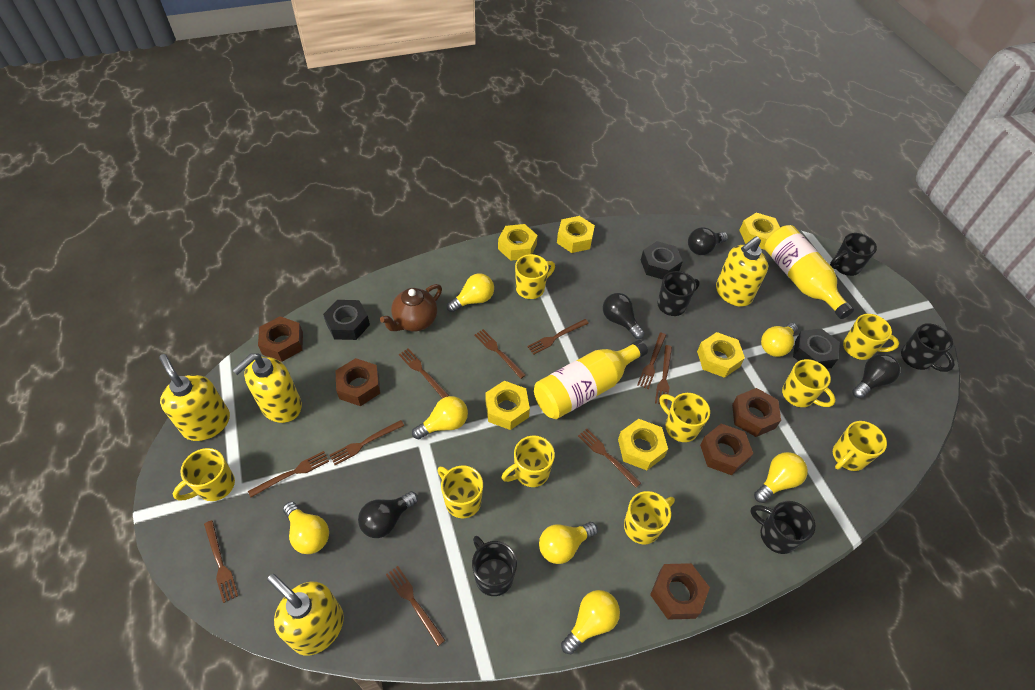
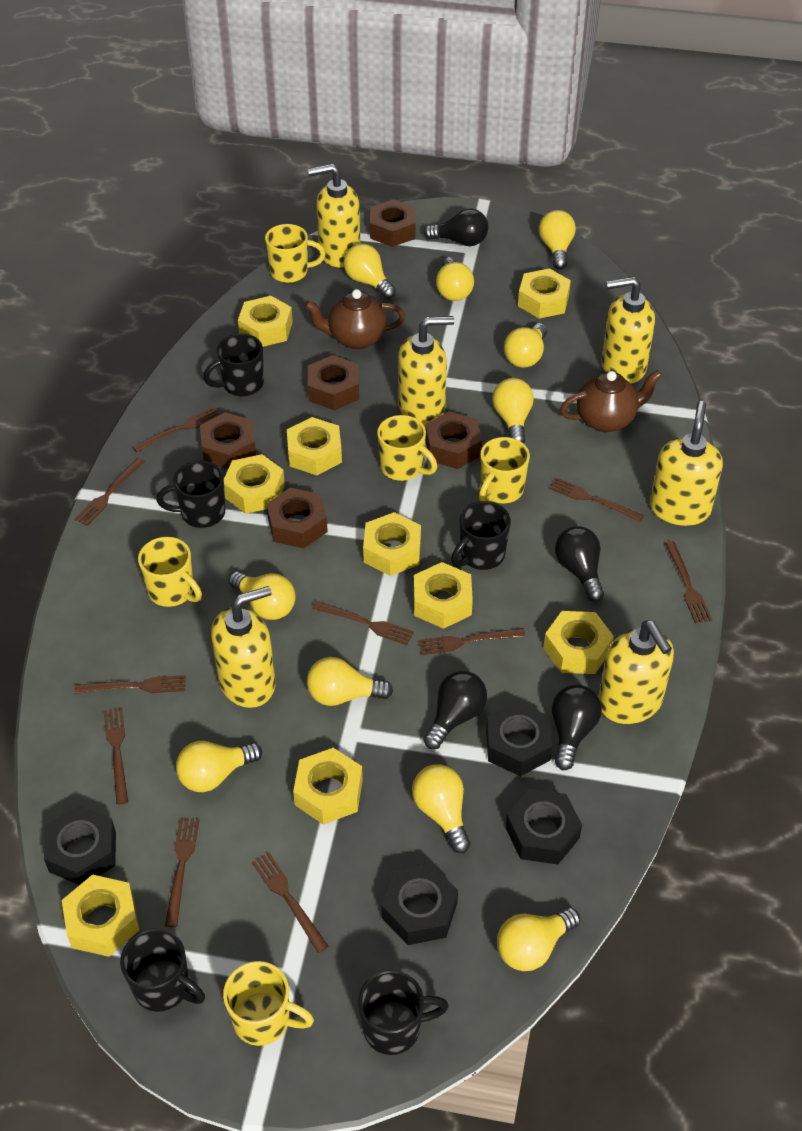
black nut: [323,300,370,340] [641,241,683,279] [793,328,840,369] = 3 -> [44,806,116,885] [382,864,458,945] [486,702,552,776] [506,789,582,864] = 4
brown teapot: [380,284,442,331] = 1 -> [304,289,405,349] [560,370,662,432] = 2
yellow bottle: [534,340,648,419] [764,225,854,319] = 2 -> none = 0
yellow light bulb: [283,502,329,554] [412,396,468,440] [447,273,494,312] [539,522,598,564] [561,590,620,654] [754,452,808,503] [761,323,798,357] = 7 -> [176,741,262,792] [229,571,296,620] [307,657,393,706] [343,244,396,299] [412,764,471,853] [436,257,474,301] [492,378,534,444] [497,907,580,971] [504,323,547,368] [539,210,576,270] = 10
yellow mug: [173,448,235,501] [438,466,483,518] [501,435,555,487] [515,254,555,299] [624,491,675,544] [660,393,710,442] [782,359,836,407] [833,421,887,471] [843,314,899,360] = 9 -> [138,537,202,607] [223,961,314,1046] [265,224,326,283] [377,415,437,481] [479,437,530,503] = 5
yellow nut: [485,381,530,430] [498,224,538,261] [557,216,595,253] [618,419,668,470] [697,332,745,378] [739,213,780,250] = 6 -> [62,874,140,957] [224,454,285,514] [238,296,293,347] [287,417,342,475] [293,748,363,825] [363,512,421,576] [414,562,473,629] [518,268,571,319] [543,611,614,674] = 9
yellow soap dispenser: [159,354,230,441] [232,353,302,423] [267,574,344,656] [716,236,768,307] = 4 -> [211,586,275,708] [308,164,360,267] [398,316,454,426] [598,620,674,724] [601,277,655,384] [650,401,723,526] = 6

